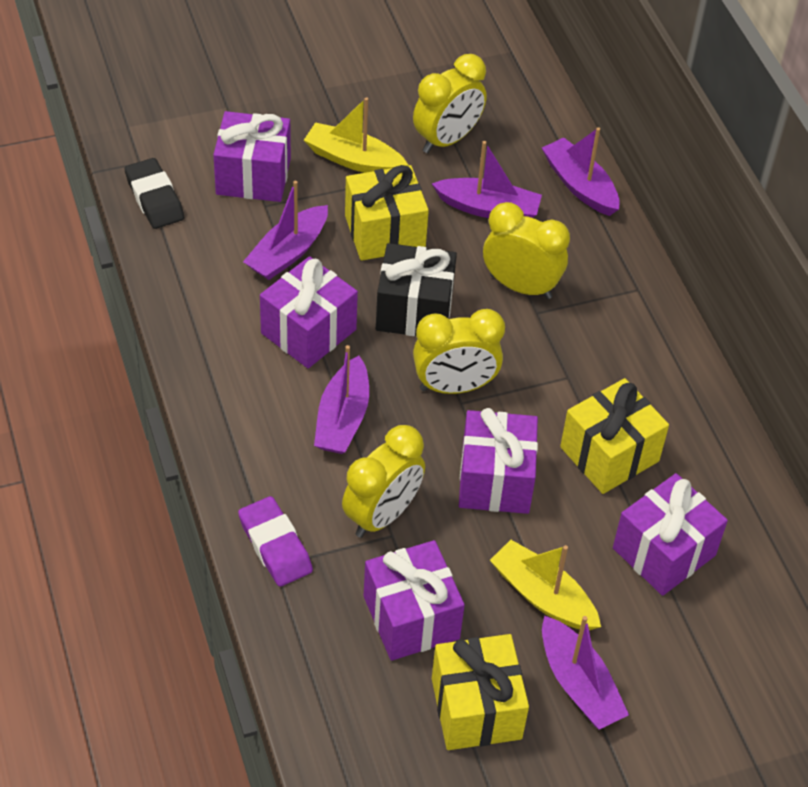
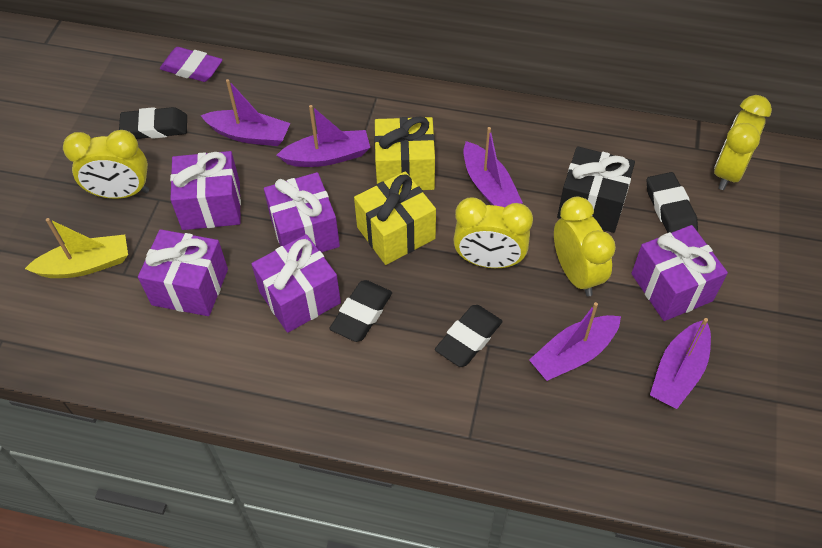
black eraser: [125,158,184,229] = 1 -> [119,107,187,139] [329,280,392,342] [435,305,503,367] [646,172,698,233] = 4
yellow boat: [304,97,408,173] [490,540,601,630] = 2 -> [25,218,128,278] = 1
yellow gift: [345,165,429,261] [432,634,529,750] [560,378,669,494] = 3 -> [354,171,436,265] [374,116,435,190] = 2

